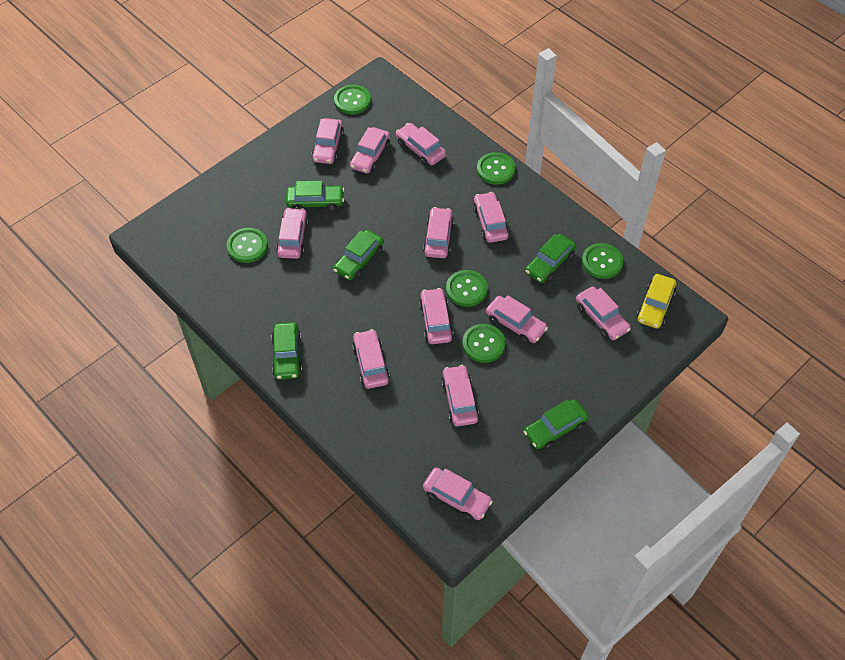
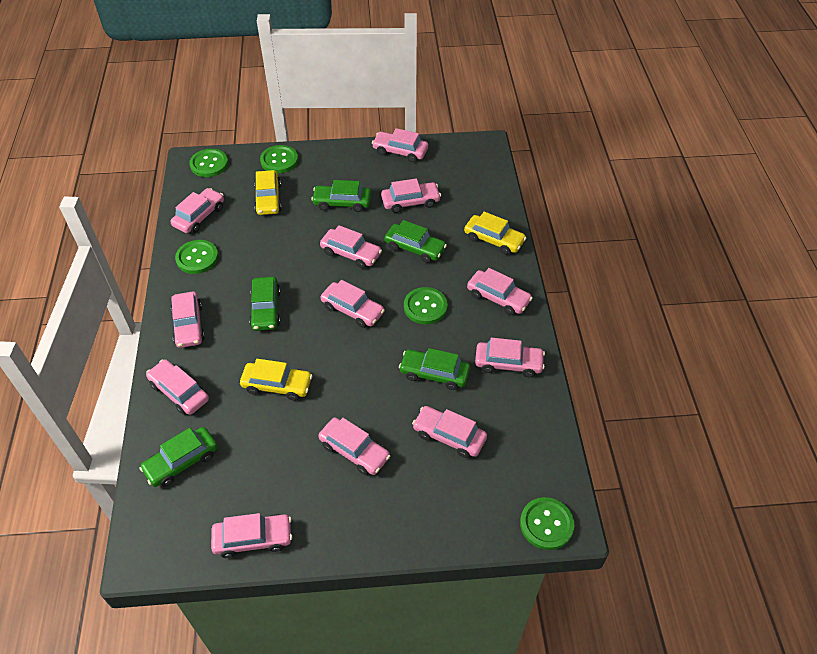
green button: [227,228,268,263] [334,85,371,114] [446,270,488,307] [462,324,506,363] [477,152,515,185] [582,243,623,279] = 6 -> [175,240,218,274] [189,149,228,177] [260,145,298,173] [404,287,448,324] [520,497,574,550] = 5
yellow car: [637,274,676,329] = 1 -> [240,359,313,401] [254,170,282,215] [464,212,526,255] = 3

